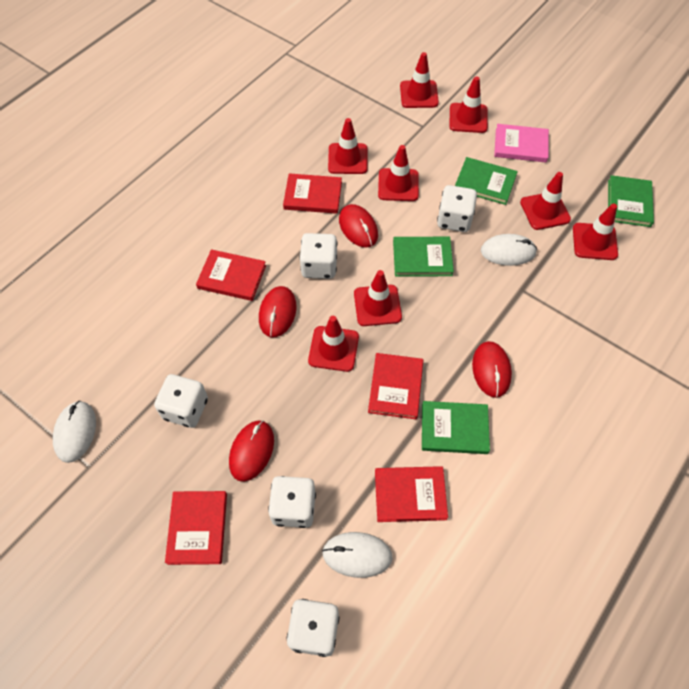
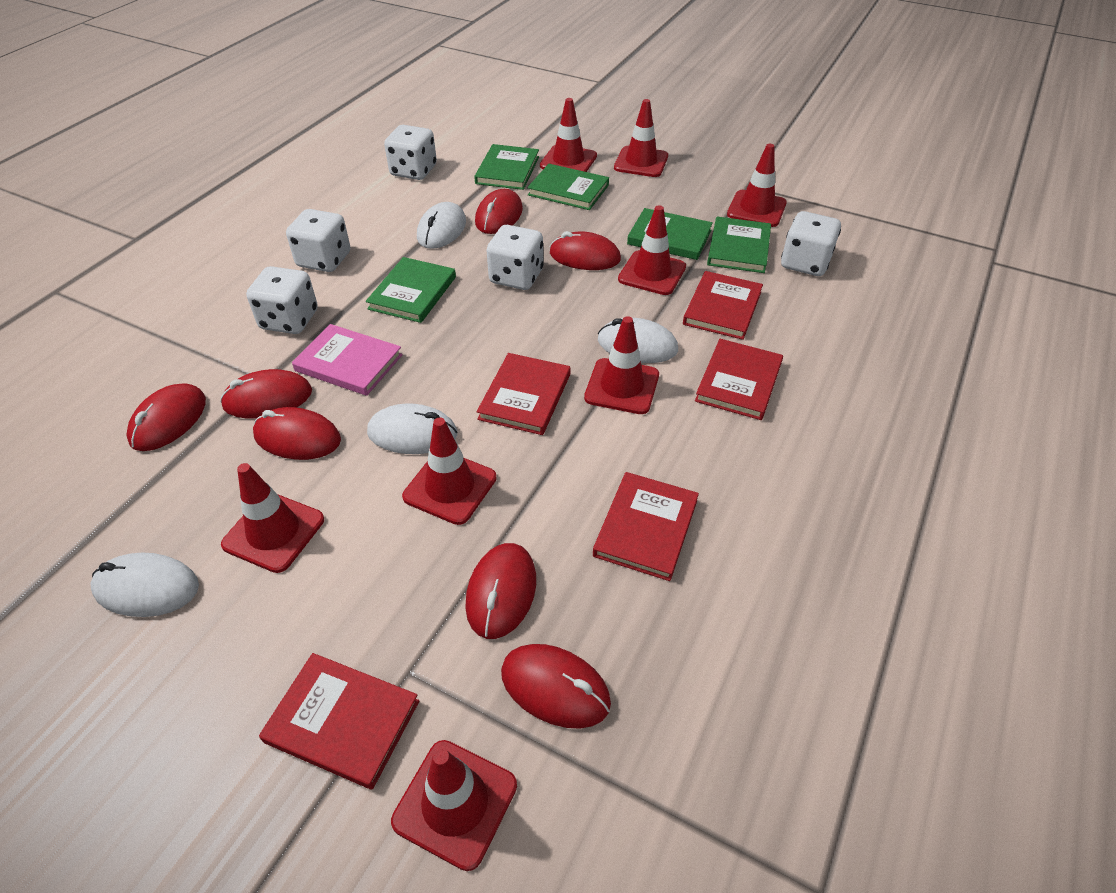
green book: [393,237,454,277] [422,401,490,454] [455,157,518,205] [608,175,654,227] = 4 -> [366,257,456,323] [474,144,539,190] [527,164,609,210] [627,208,713,260] [707,216,771,273] = 5
red mouse: [229,420,274,482] [259,286,297,337] [339,204,378,248] [472,341,512,398] = 4 -> [126,383,206,451] [220,369,312,419] [253,407,341,460] [465,543,536,639] [475,189,523,234] [501,644,611,729] [550,231,621,270] = 7
white mouse: [53,401,96,463] [322,532,393,578] [481,234,537,266] = 3 -> [90,552,199,617] [367,404,457,454] [417,202,466,249] [598,318,678,363] = 4

